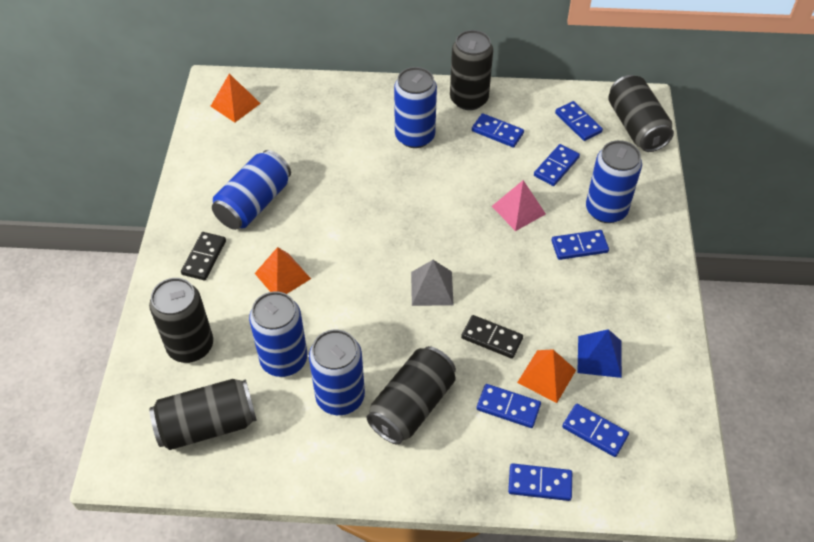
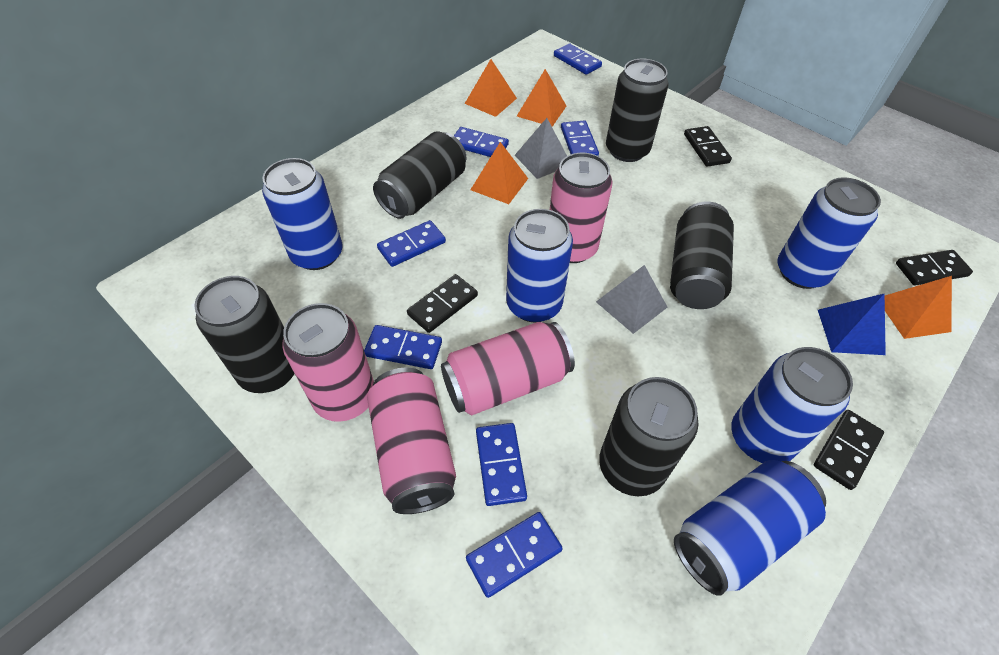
black domino: [181,232,226,280] [461,315,523,359] = 2 -> [407,274,478,333] [684,126,732,167] [814,410,884,490] [896,250,973,286] = 4
grey pyramid: [411,260,454,306] = 1 -> [515,118,567,179] [596,265,668,334] = 2
orange pyramid: [211,74,261,123] [254,247,311,294] [517,349,576,403] = 3 -> [465,59,517,117] [471,142,528,204] [517,69,566,127] [885,276,952,339] = 4
pink can: none = 0 -> [282,303,374,422] [367,368,456,514] [441,322,575,416] [550,153,613,263] = 4
pink pyramid: [492,180,546,231] = 1 -> none = 0

